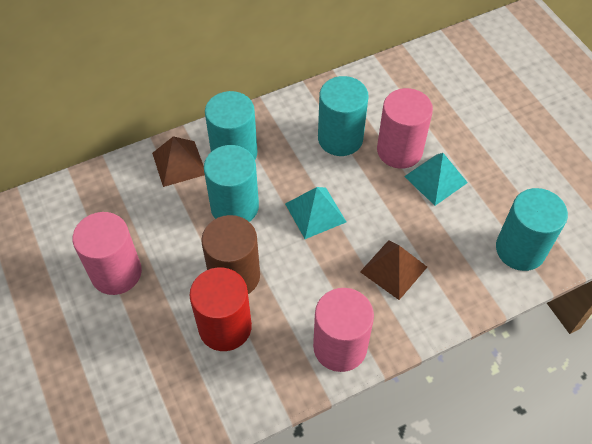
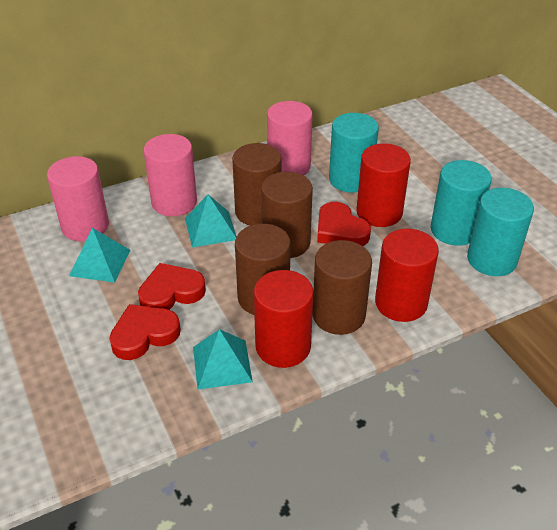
brown cylinder: [201,215,260,294] = 1 -> [232,143,281,226] [235,224,290,315] [261,172,313,258] [312,240,372,335] = 4
brown pyramid: [152,136,205,187] [360,240,427,300] = 2 -> none = 0
red cylinder: [189,267,252,351] = 1 -> [254,270,313,368] [356,143,411,227] [375,229,439,322] = 3
red heart: none = 0 -> [109,304,181,360] [138,263,206,310] [317,202,371,246] = 3
turquoise cylinder: [204,145,259,222] [205,91,257,160] [318,76,368,156] [496,188,568,271] = 4 -> [329,113,379,193] [431,160,492,246] [467,188,534,276] = 3
turquoise pyramid: [285,187,346,239] [404,153,468,206] = 2 -> [69,228,131,283] [185,195,237,247] [193,329,253,389] = 3

